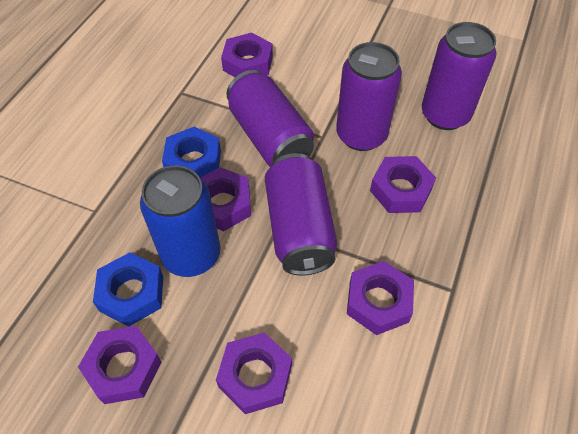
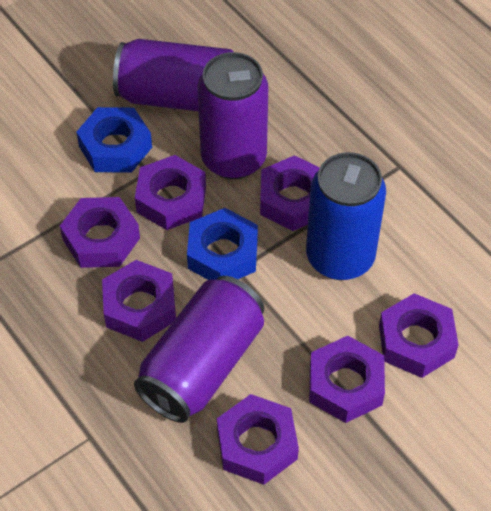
purple can: [226,70,314,166] [265,153,338,275] [336,42,402,151] [422,22,496,130] = 4 -> [113,39,233,111] [134,276,264,423] [198,52,268,179] = 3
purple nut: [78,326,162,404] [200,167,251,231] [216,333,292,414] [221,33,273,77] [347,261,414,335] [370,156,436,213] = 6 -> [60,197,140,268] [102,260,176,342] [135,155,206,230] [217,394,299,485] [260,155,320,231] [309,336,385,423] [379,293,459,378] = 7

